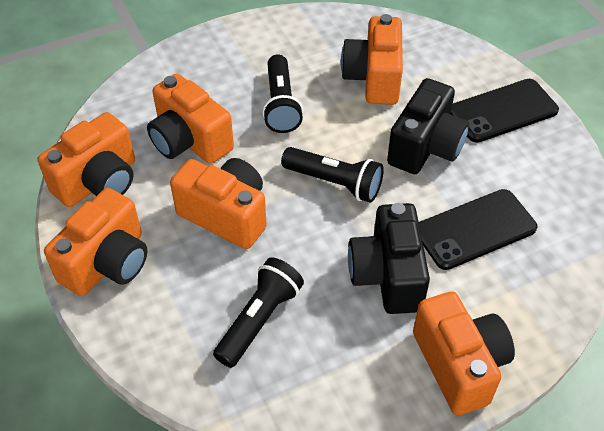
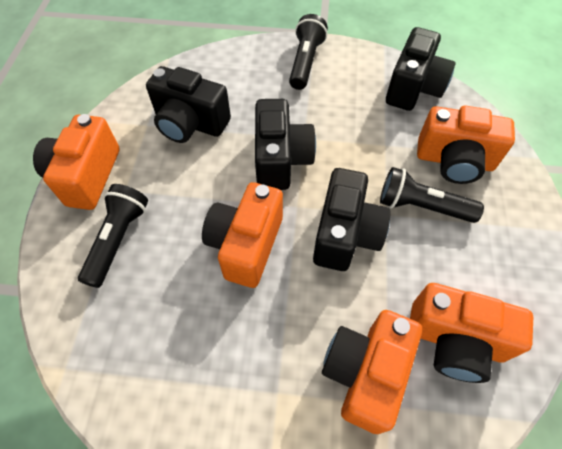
black camera: [348,203,430,314] [387,78,469,174] = 2 -> [146,66,231,143] [255,99,316,190] [313,168,391,271] [386,27,456,111] = 4
black phone: [419,189,537,270] [451,79,559,143] = 2 -> none = 0
orange camera: [38,112,135,207] [44,188,148,296] [147,74,234,164] [170,158,267,249] [341,14,403,105] [413,292,515,416] = 6 -> [33,114,119,210] [202,182,283,288] [322,310,422,434] [410,283,533,383] [417,105,515,184] = 5

